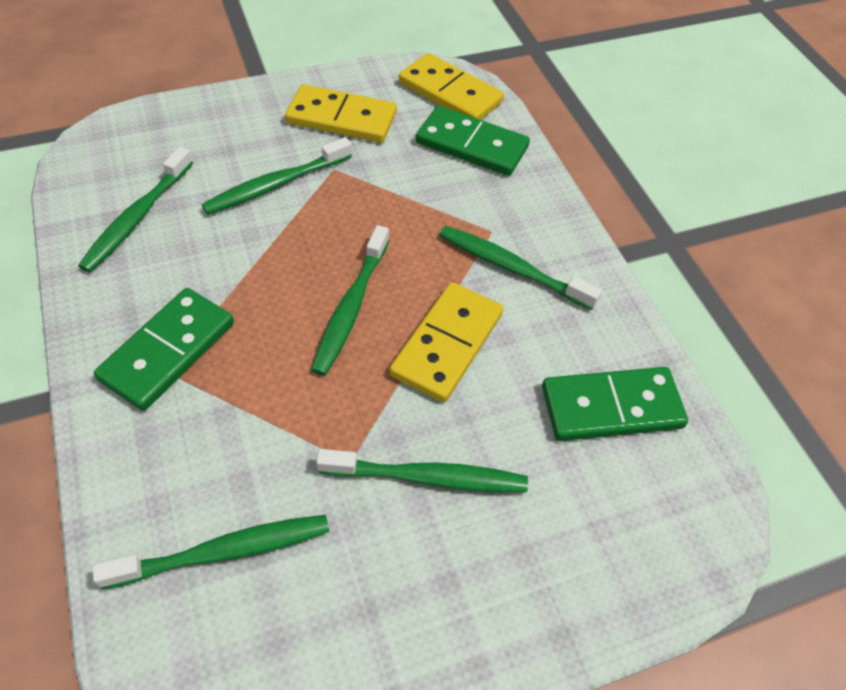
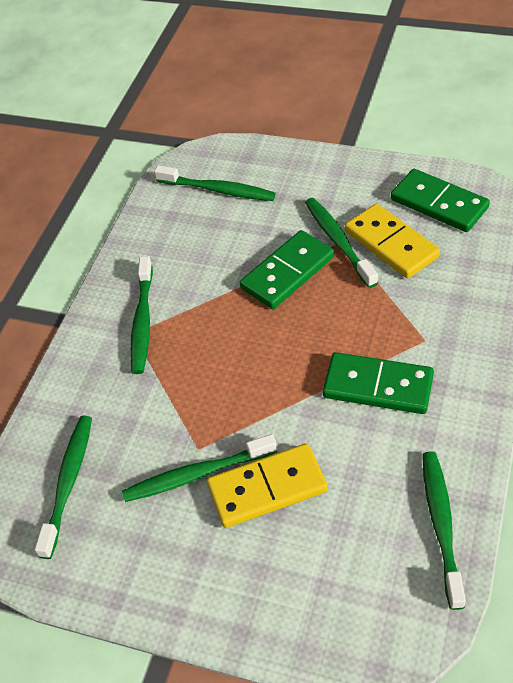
yellow domino: [285,84,397,143] [390,282,503,402] [399,53,504,120] = 3 -> [207,444,328,528] [345,204,440,278] = 2

